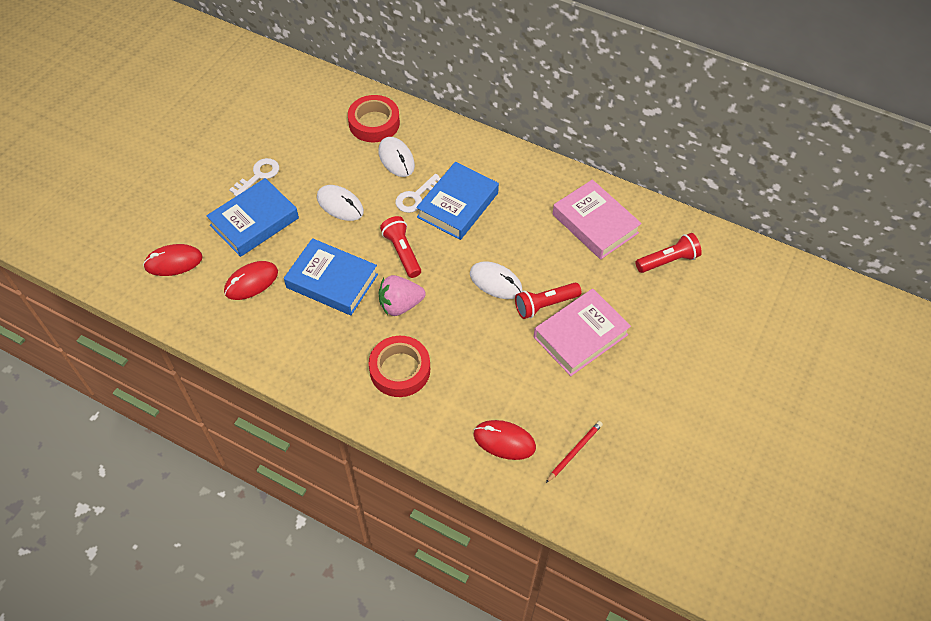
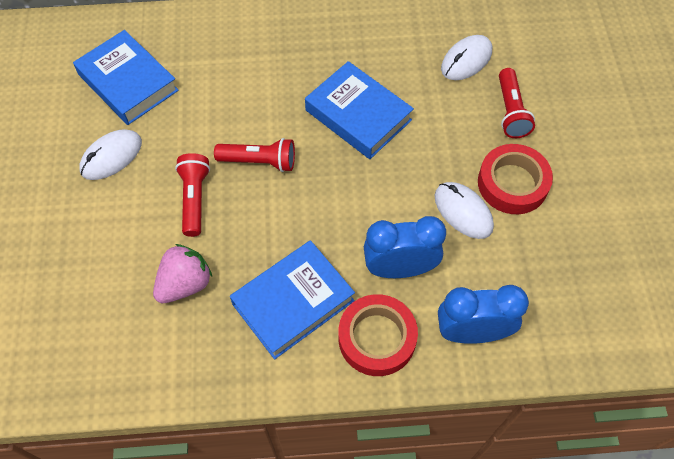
blue clock: none = 0 -> [364,216,446,278] [438,285,529,344] = 2
pink book: [534,289,631,376] [553,179,642,259] = 2 -> none = 0
red mouse: [143,244,203,276] [224,261,278,300] [473,420,536,460] = 3 -> none = 0
red pencil: [546,421,603,483] = 1 -> none = 0
white key: [229,158,279,196] [396,174,441,213] = 2 -> none = 0

